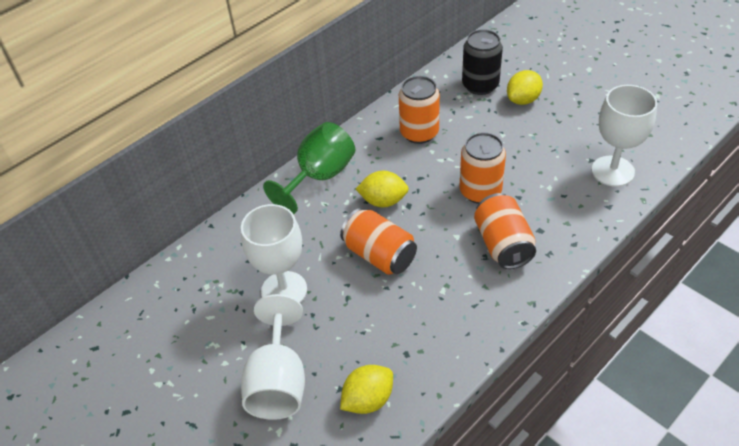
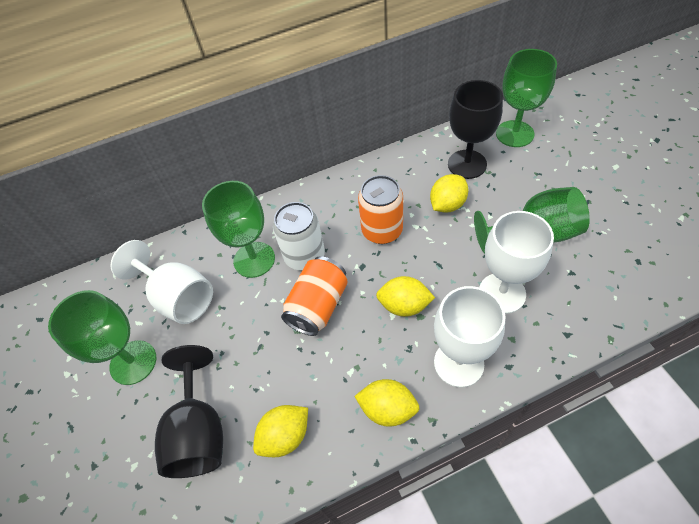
black can: [462,29,503,95] = 1 -> none = 0
black goblet: none = 0 -> [155,345,223,478] [448,80,503,179] = 2
green goblet: [263,122,355,214] = 1 -> [48,290,156,385] [202,181,275,278] [474,187,590,254] [496,49,557,147] = 4
orange can: [340,208,417,275] [399,76,440,144] [459,132,506,204] [474,193,536,269] = 4 -> [281,256,348,336] [358,175,403,244] = 2
white can: none = 0 -> [273,202,325,270] = 1
yellow lemon: [340,365,393,414] [356,171,409,207] [507,70,543,105] = 3 -> [253,405,308,457] [354,379,420,427] [376,276,435,317] [430,174,469,213] = 4

